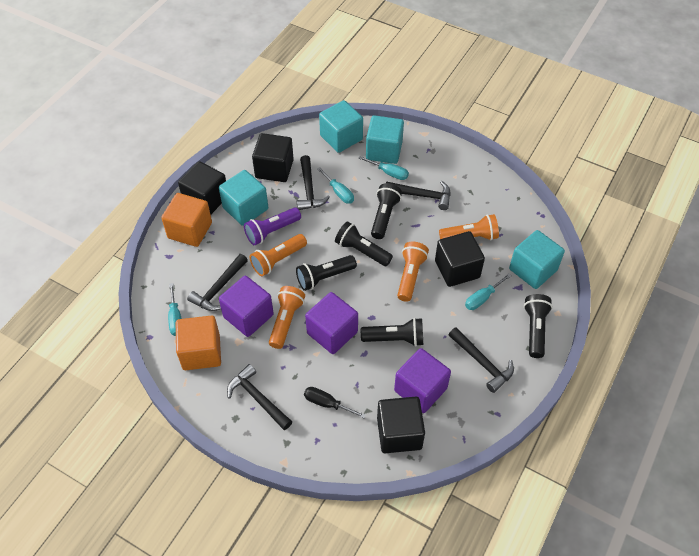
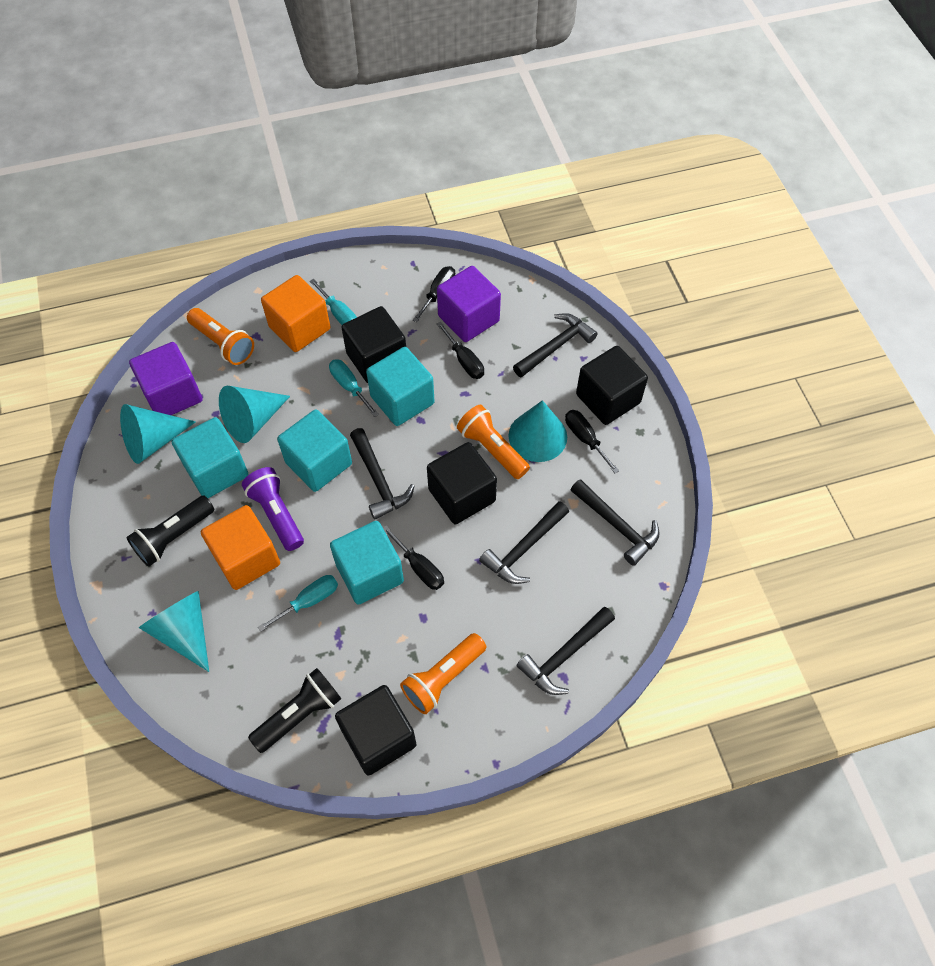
black flashlight: [296,255,357,291] [335,221,393,266] [361,318,423,346] [371,183,402,239] [524,294,553,358] = 5 -> [126,496,214,567] [248,668,341,753] = 2
black screwdriver: [304,387,366,418] = 1 -> [383,526,444,590] [413,266,455,322] [437,322,484,379] [565,410,619,473] = 4
orange flashlight: [250,234,307,276] [269,286,305,349] [397,242,429,302] [439,214,499,240] = 4 -> [187,308,254,365] [400,633,486,714] [457,404,530,479] = 3
purple cube: [219,276,274,337] [305,292,358,354] [394,348,451,413] = 3 -> [129,342,202,415] [437,266,501,342] = 2
turquoise cone: none = 0 -> [120,404,196,464] [139,591,209,672] [219,386,290,443] [508,400,567,462] = 4
turquoise screwdriver: [168,283,181,336] [317,167,354,204] [358,156,409,180] [465,273,511,310] = 4 -> [258,575,338,632] [310,279,357,325] [329,359,379,417] = 3

